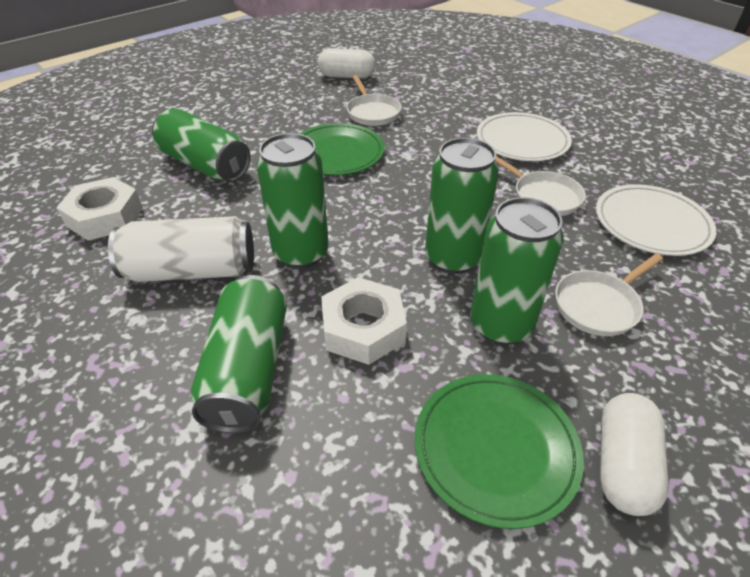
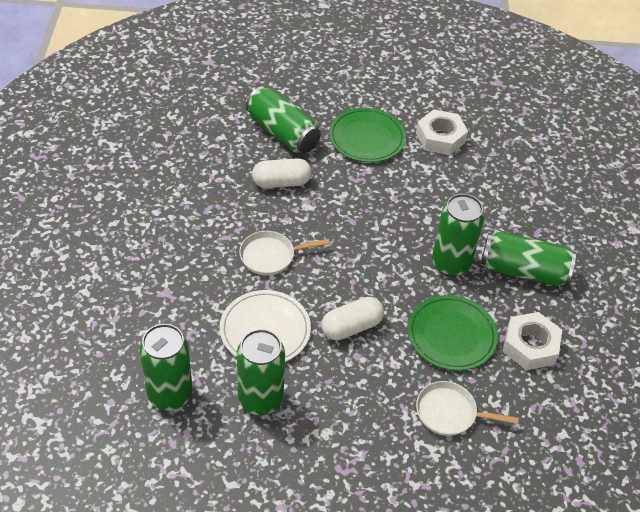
white can: [108,216,254,282] = 1 -> none = 0
white pan: [346,75,402,126] [495,156,586,216] [555,254,663,336] = 3 -> [239,231,330,276] [416,381,519,436] = 2
white plate: [477,112,572,161] [596,184,716,256] = 2 -> [220,290,311,362] = 1

